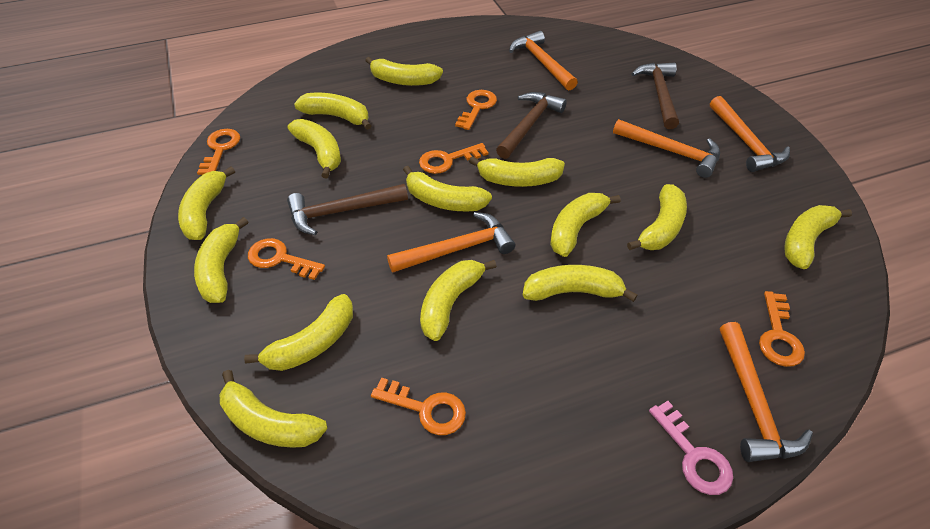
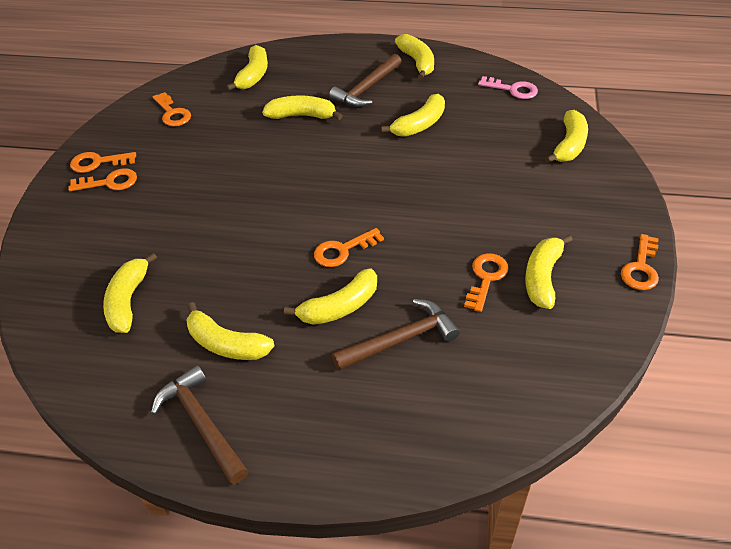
orange hammer: [387,212,515,273] [509,31,578,90] [613,119,720,178] [710,96,790,172] [720,322,813,462] = 5 -> none = 0
yellow banana: [178,166,235,240] [194,217,248,303] [220,370,327,448] [244,294,353,371] [287,119,341,178] [294,93,372,130] [365,57,443,86] [403,166,492,212] [420,260,497,341] [469,156,565,187] [523,265,638,302] [550,193,621,257] [627,184,687,250] [784,205,852,269] = 14 -> [103,253,157,333] [186,302,274,360] [226,45,268,91] [262,95,343,120] [284,268,377,325] [381,94,445,137] [395,34,434,79] [525,235,573,309] [545,110,588,163] = 9

